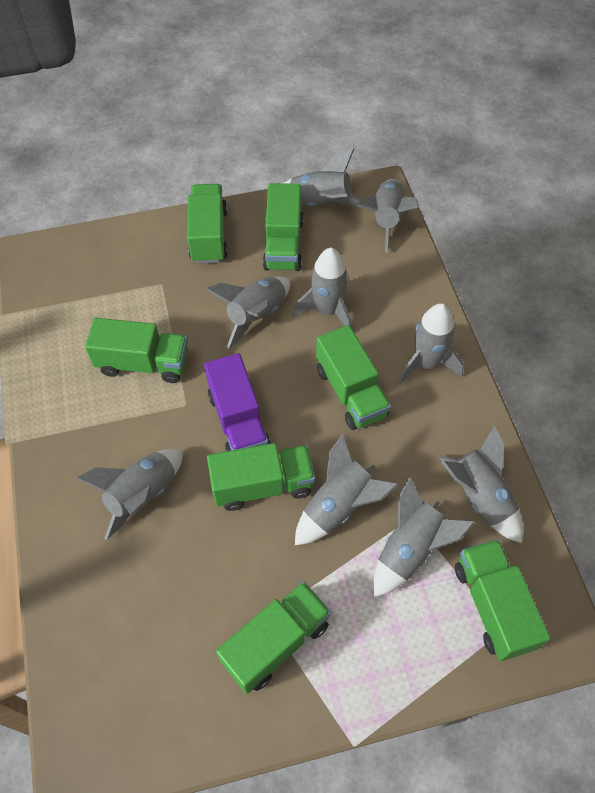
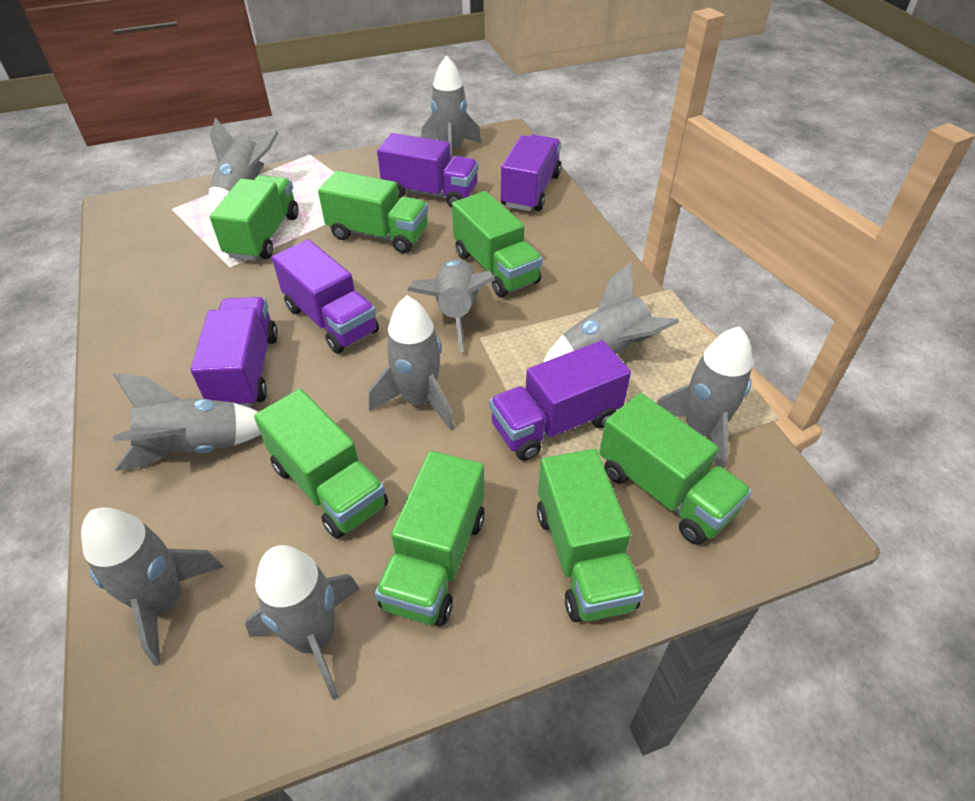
purple truck: [204,353,271,451] = 1 -> [191,297,278,408] [272,239,379,353] [377,133,478,208] [489,340,631,461] [501,134,561,211] = 5

